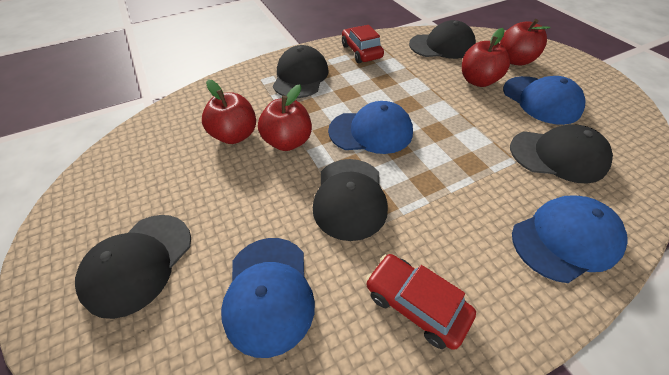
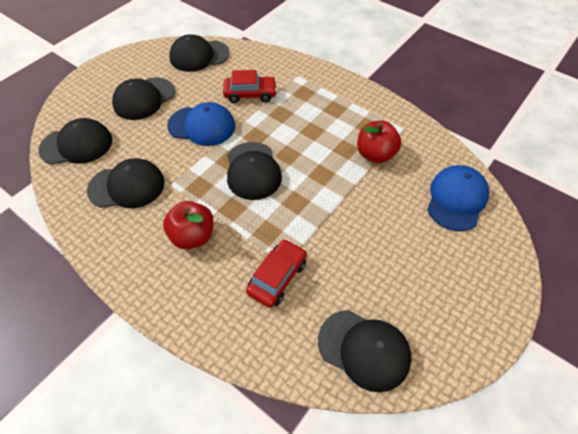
black cap: [75,215,191,319] [273,45,329,98] [313,159,388,241] [409,20,476,59] [510,124,613,184] = 5 -> [38,118,112,165] [87,158,165,208] [112,77,175,120] [169,34,229,72] [227,142,282,200] [318,310,412,392] = 6
blue cap: [221,238,315,358] [328,101,413,154] [503,76,586,125] [512,195,628,283] = 4 -> [167,102,235,146] [427,165,489,231] = 2
red apple: [202,79,256,144] [258,84,312,151] [462,28,510,87] [500,19,551,65] = 4 -> [163,201,214,249] [357,121,402,163] = 2

